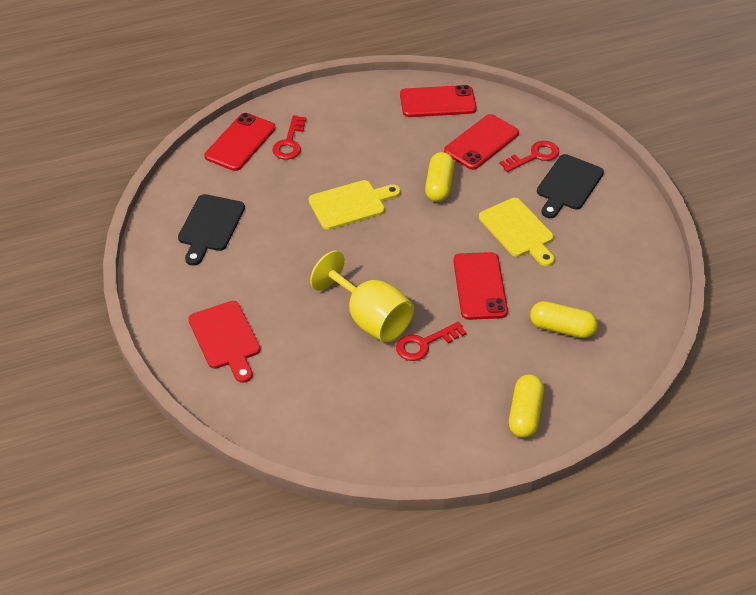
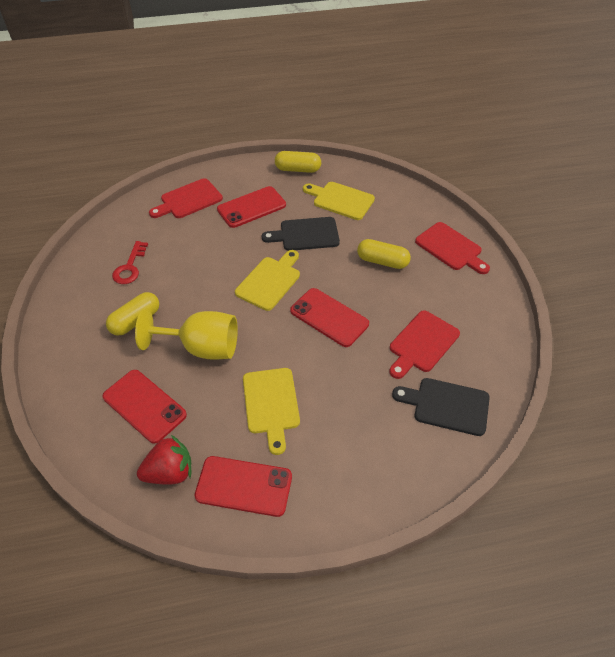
red cutting board: [188,301,260,383] = 1 -> [149,178,223,218] [389,310,460,379] [415,222,490,274] = 3
red key: [272,115,306,160] [396,321,467,361] [500,141,559,172] = 3 -> [112,241,148,284] = 1
red strawberry: none = 0 -> [137,435,191,484] = 1
yellow cutting board: [309,180,401,230] [479,198,555,266] = 2 -> [235,250,300,311] [243,368,300,455] [303,182,375,220] = 3

